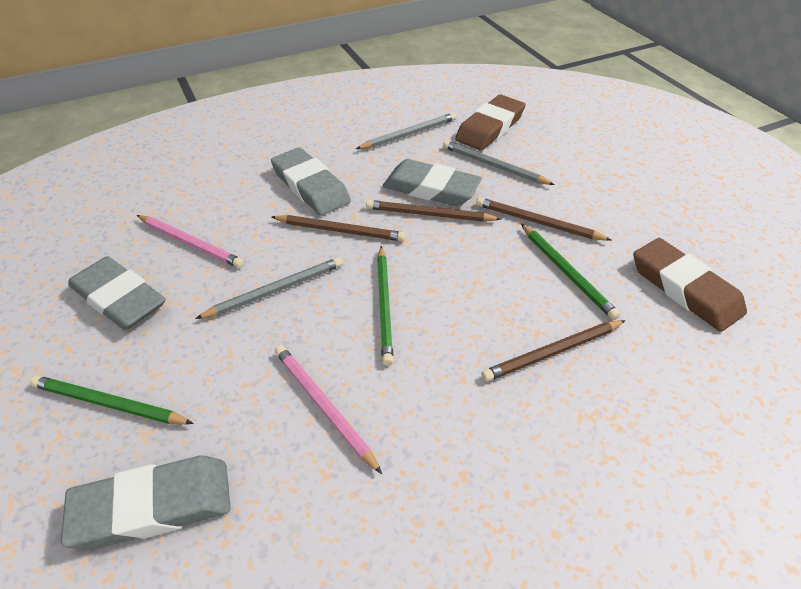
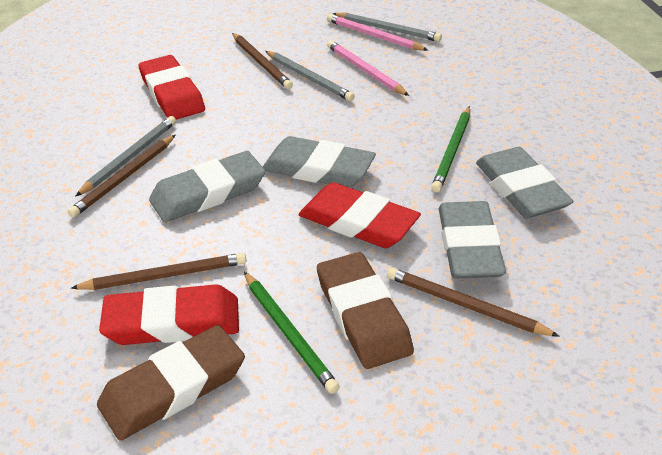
green pencil: [30,375,194,424] [377,246,394,366] [521,224,620,320] = 3 -> [244,272,340,394] [431,106,470,192] = 2
red eraser: none = 0 -> [99,284,239,345] [139,55,205,120] [299,182,421,248] = 3

